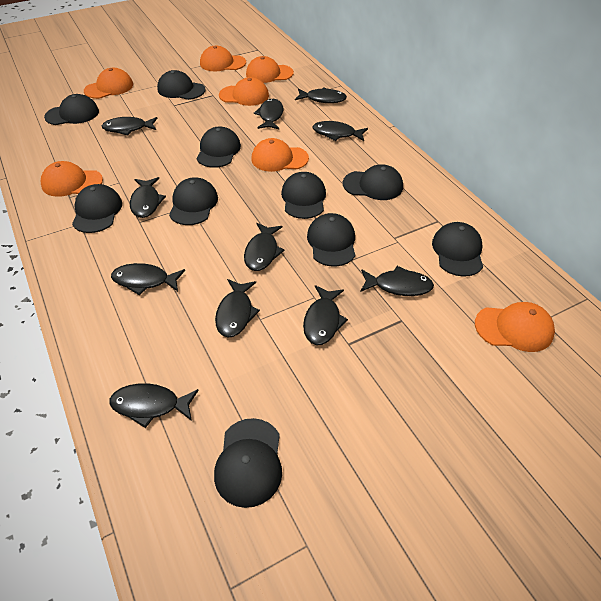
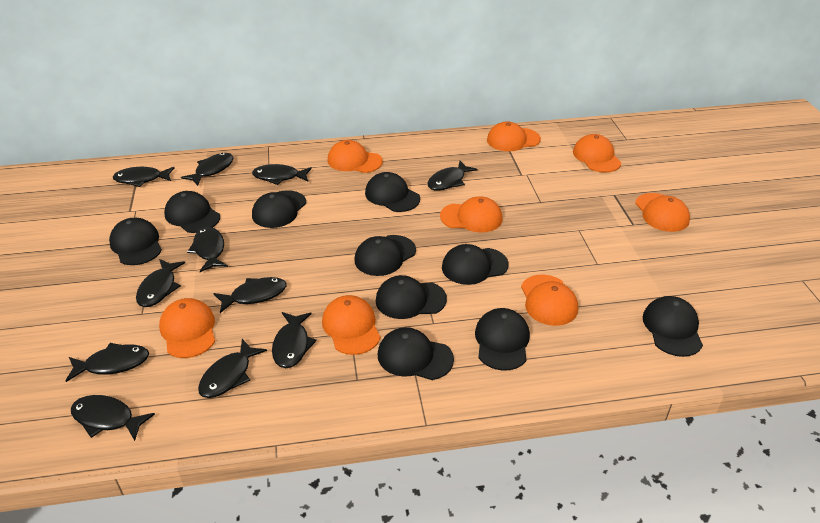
orange cap: [41,161,103,197] [84,68,133,99] [200,46,246,71] [219,77,269,106] [246,56,294,83] [251,138,309,172] [475,302,555,352] = 7 -> [159,298,215,358] [322,295,380,355] [328,140,383,173] [440,196,503,232] [487,121,541,151] [521,275,578,326] [573,134,622,173] [635,193,690,232] = 8

